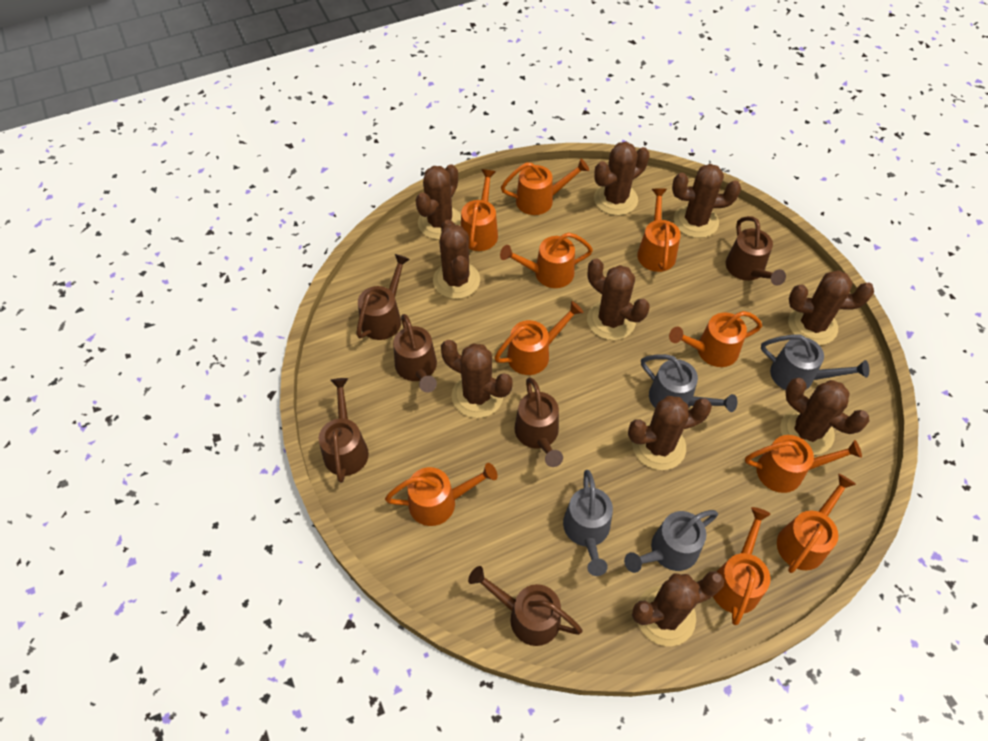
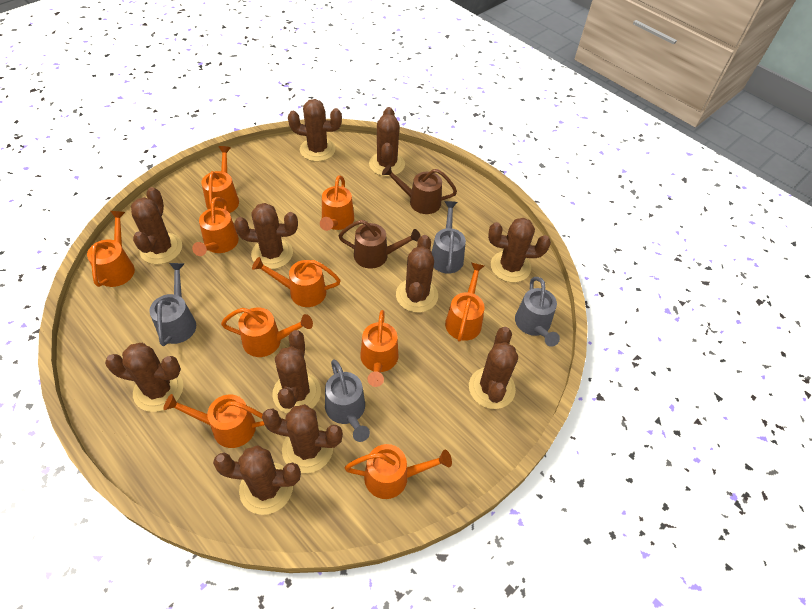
brown cactus: [416,164,461,240] [433,219,480,299] [441,340,513,418] [587,258,650,340] [594,142,650,215] [628,396,712,470] [632,571,724,646] [672,164,741,238] [780,378,870,455] [788,270,874,345] = 10 -> [105,343,183,412] [131,187,182,264] [213,445,301,515] [234,203,298,269] [262,404,343,473] [272,330,321,414] [288,99,342,161] [369,107,405,177] [396,235,438,313] [469,327,518,409] [488,218,551,282] = 11
brown watering can: [319,378,369,483] [356,254,410,340] [393,314,437,393] [468,566,582,646] [514,377,563,467] [726,216,786,285] = 6 -> [339,220,421,269] [382,165,457,214] = 2

